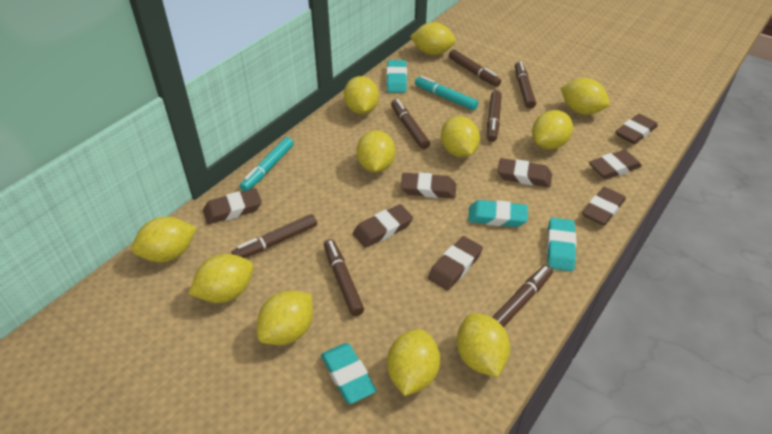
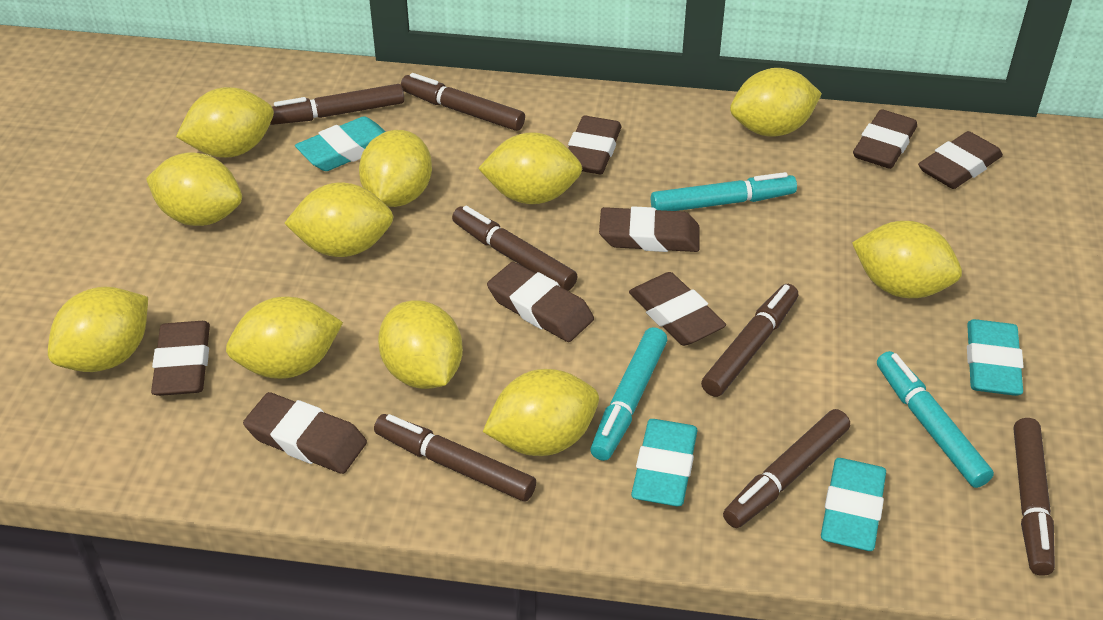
turquoise marker: [240,137,294,191] [415,76,478,110] = 2 -> [590,327,667,461] [651,172,797,211] [877,351,994,488] = 3

